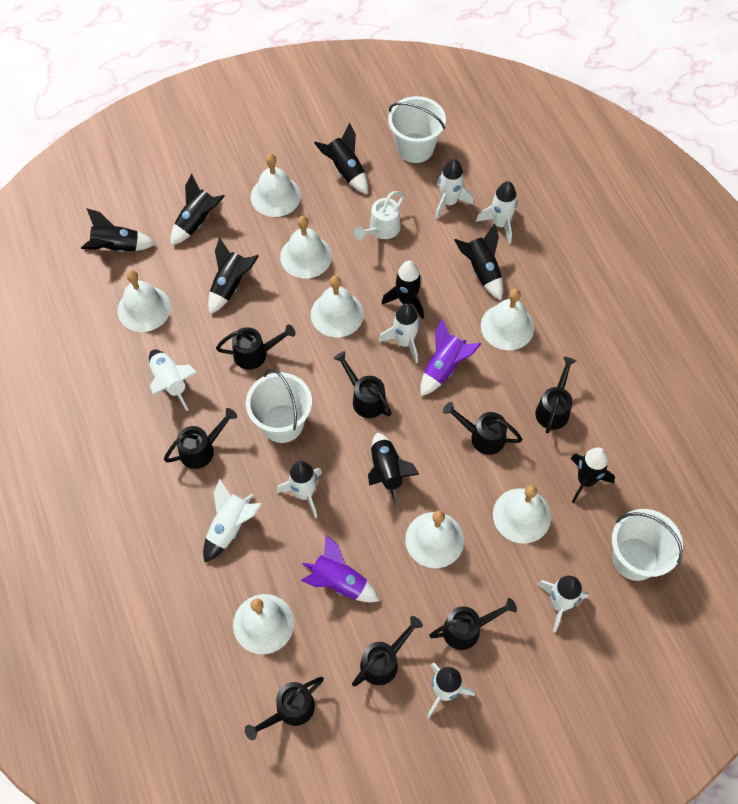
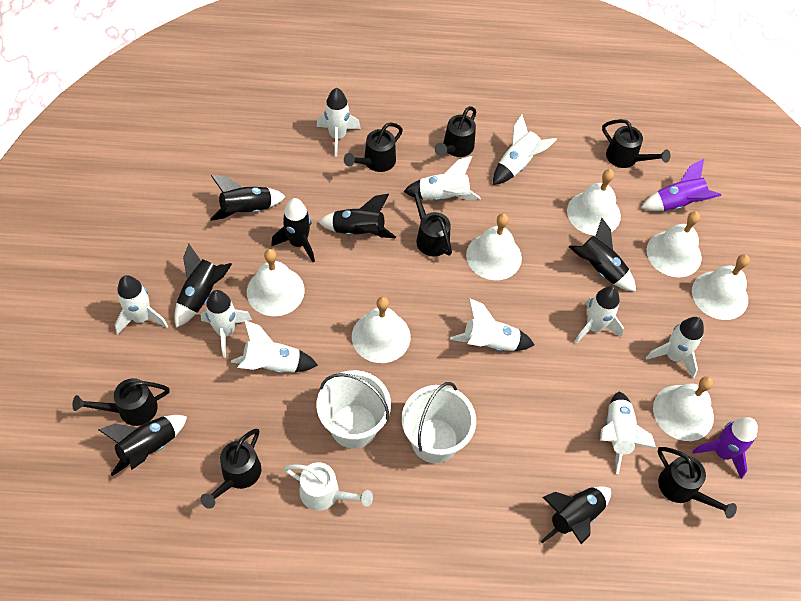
black rocket: [81,208,155,252] [171,174,225,245] [208,238,259,314] [314,123,368,194] [368,433,419,507] [382,260,424,319] [454,224,503,300] [570,447,615,503] = 8 -> [98,415,187,476] [174,244,232,328] [210,175,286,221] [271,198,315,262] [319,194,396,238] [540,486,611,544] [569,218,636,292] = 7
black watering can: [164,408,237,469] [216,324,296,370] [245,677,324,740] [334,351,392,418] [352,616,423,687] [429,598,517,650] [443,402,522,455] [535,357,576,433] = 8 -> [72,378,170,426] [200,429,261,509] [344,123,403,172] [407,185,452,257] [435,106,476,157] [602,119,671,168] [658,447,737,519] = 7
white bell: [118,270,171,332] [233,594,294,654] [251,154,301,217] [280,216,332,278] [311,276,364,337] [405,510,464,568] [481,289,534,350] [493,485,551,543] = 8 -> [247,249,305,316] [352,296,411,363] [466,213,522,280] [567,169,621,236] [647,211,702,277] [653,376,714,441] [692,254,750,320] = 7
white bucket: [246,369,312,443] [388,96,446,163] [612,509,683,581] = 3 -> [317,370,391,449] [402,382,476,463] = 2
white rocket: [149,350,198,411] [203,479,262,563] [277,461,322,518] [379,303,420,363] [427,663,475,718] [435,159,474,220] [476,181,518,244] [537,576,589,632] = 8 -> [115,275,168,335] [201,290,252,358] [231,320,318,373] [316,88,361,157] [403,156,481,201] [450,298,535,351] [493,114,557,185] [574,286,624,344] [600,391,656,474] [646,317,704,378] = 10

